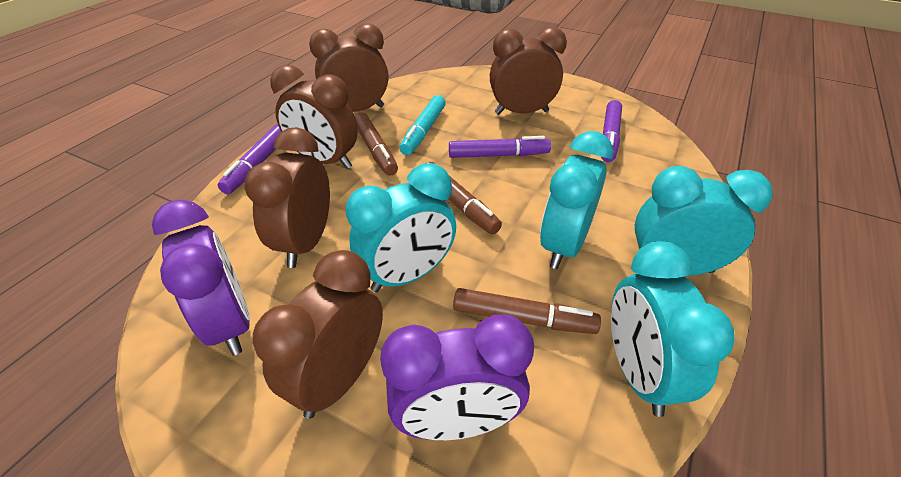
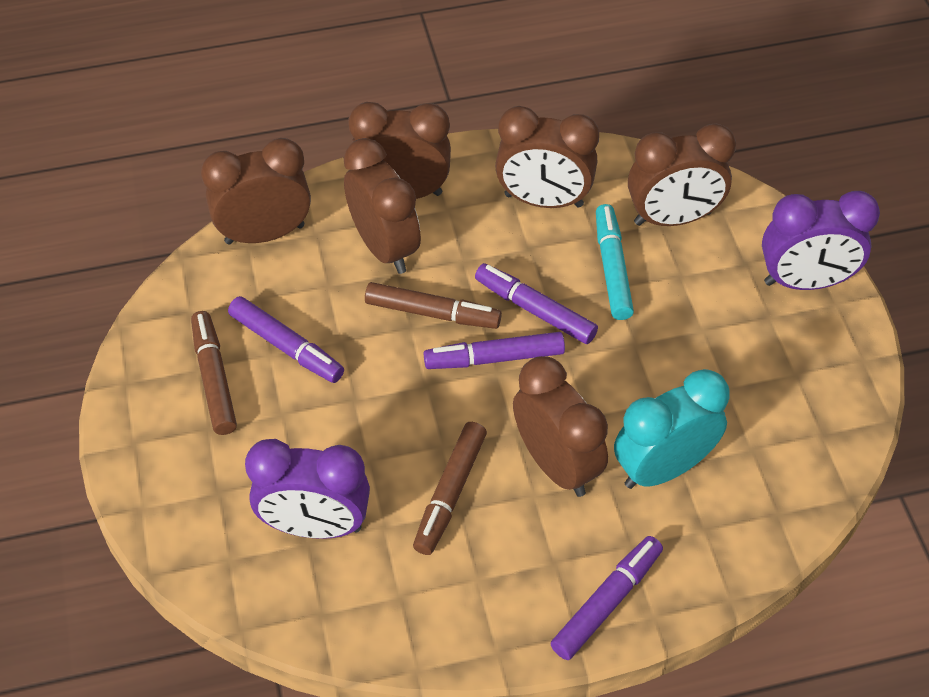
brown clock: [244,127,330,268] [253,250,383,419] [270,65,358,169] [309,23,388,112] [490,27,567,115] = 5 -> [201,138,311,244] [344,138,421,274] [348,102,451,199] [495,106,599,208] [513,356,608,497] [628,123,736,226] = 6
purple marker: [218,124,281,194] [449,136,551,158] [601,100,622,162] = 3 -> [228,296,344,383] [424,332,565,369] [475,263,598,344] [550,536,663,660] = 4
turquoise clock: [346,163,456,292] [540,131,613,269] [611,241,735,417] [635,166,773,276] = 4 -> [614,369,730,489] = 1

